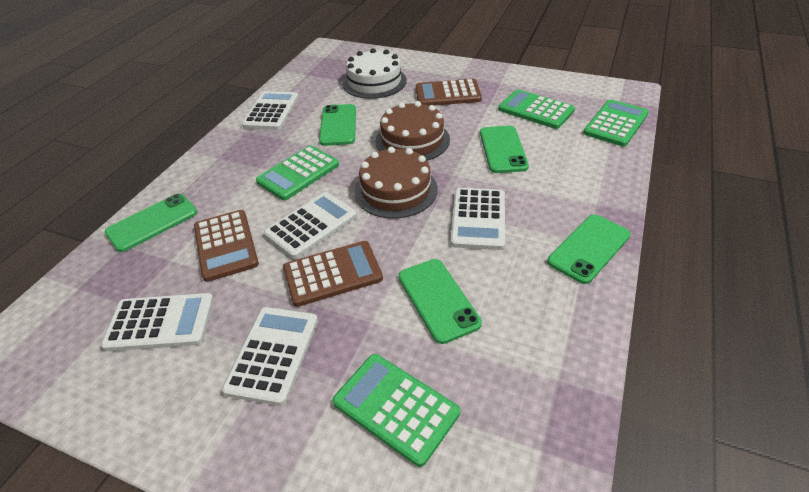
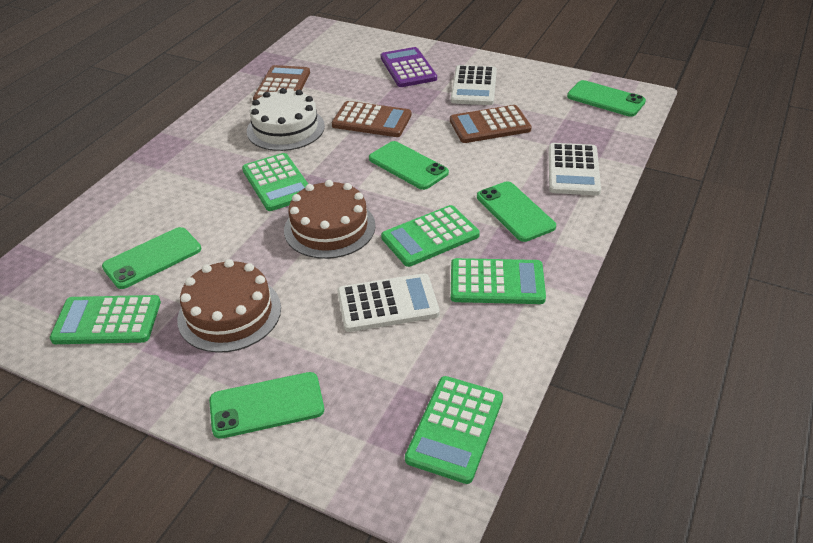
green calculator: [256,145,339,200] [333,354,460,467] [498,89,575,129] [583,100,649,147] = 4 -> [50,295,161,344] [242,153,308,211] [381,205,480,267] [405,376,503,484] [451,258,546,304] = 5
purple calculator: none = 0 -> [381,47,437,87] = 1
white calculator: [101,293,214,351] [222,307,318,406] [242,91,299,130] [264,192,357,259] [451,188,505,250] = 5 -> [337,273,440,332] [451,65,497,105] [548,143,601,195] = 3

